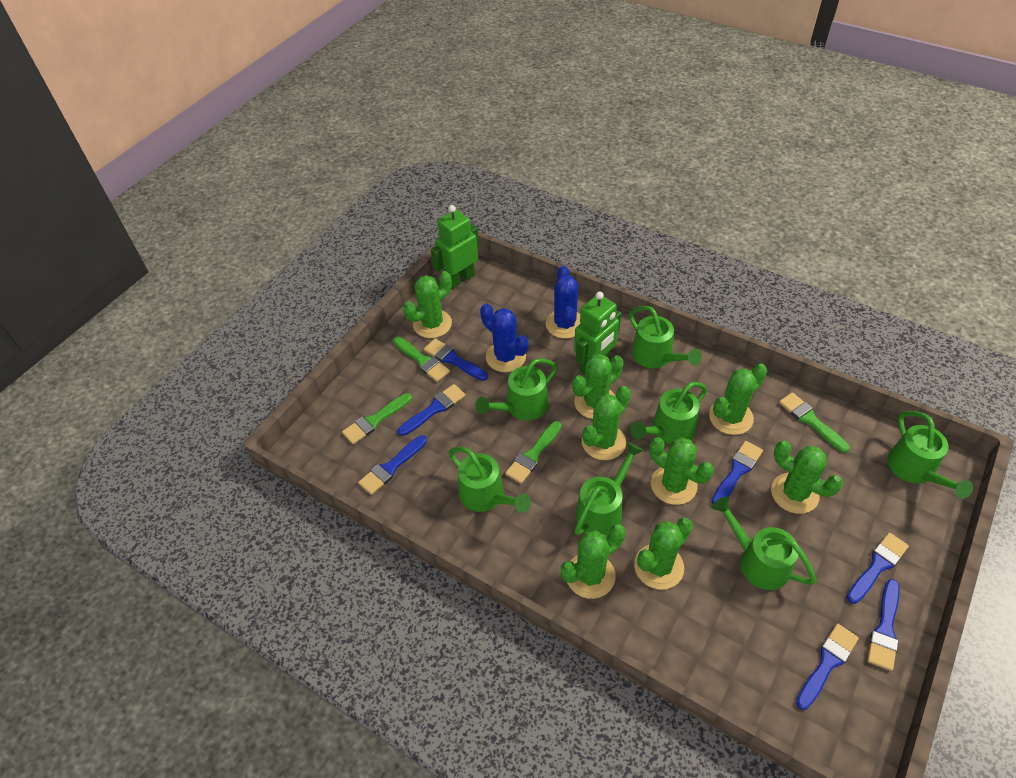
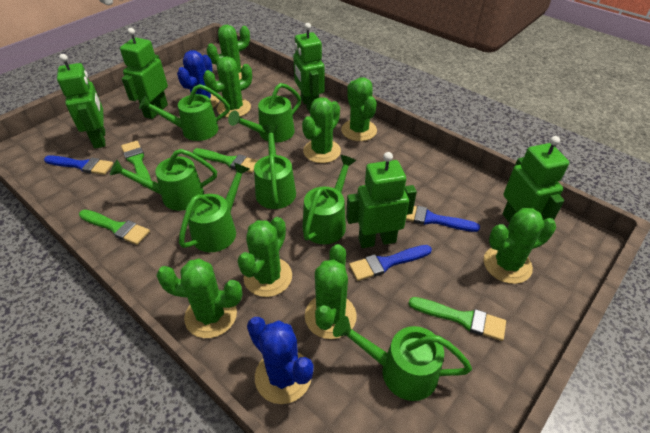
blue brush: [358,435,427,495] [398,384,466,436] [424,339,488,381] [712,441,763,505] [796,624,859,710] [847,532,909,604] [867,579,900,671] = 7 -> [44,155,113,175] [349,245,432,281] [406,206,480,232] = 3
green robot: [431,205,479,289] [574,292,621,375] = 2 -> [57,54,105,149] [120,28,168,119] [293,23,325,113] [346,152,417,248] [503,136,569,222] = 5

